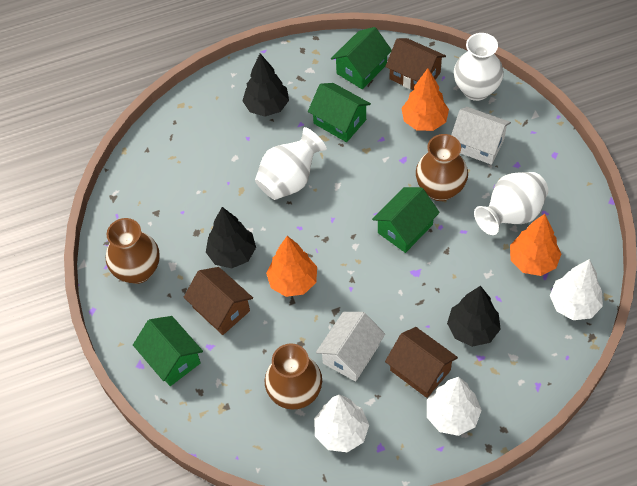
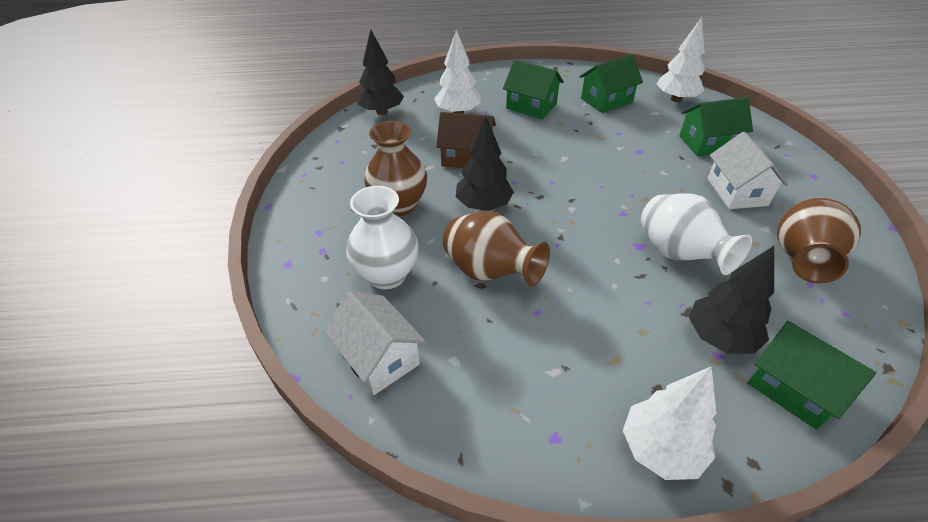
brown house: [184,267,253,335] [385,38,446,90] [385,327,458,398] = 3 -> [436,112,496,168] = 1
orange tree: [266,236,317,297] [401,68,449,131] [510,214,561,276] = 3 -> none = 0
white vase: [255,127,327,200] [454,33,504,101] [474,172,548,235] = 3 -> [346,186,419,289] [641,194,752,275] = 2

